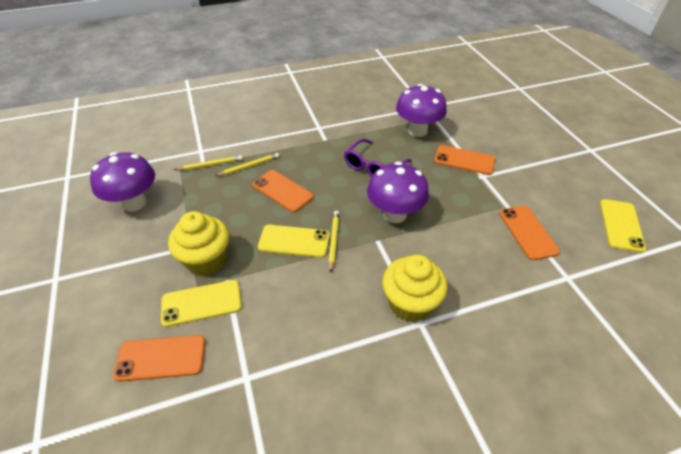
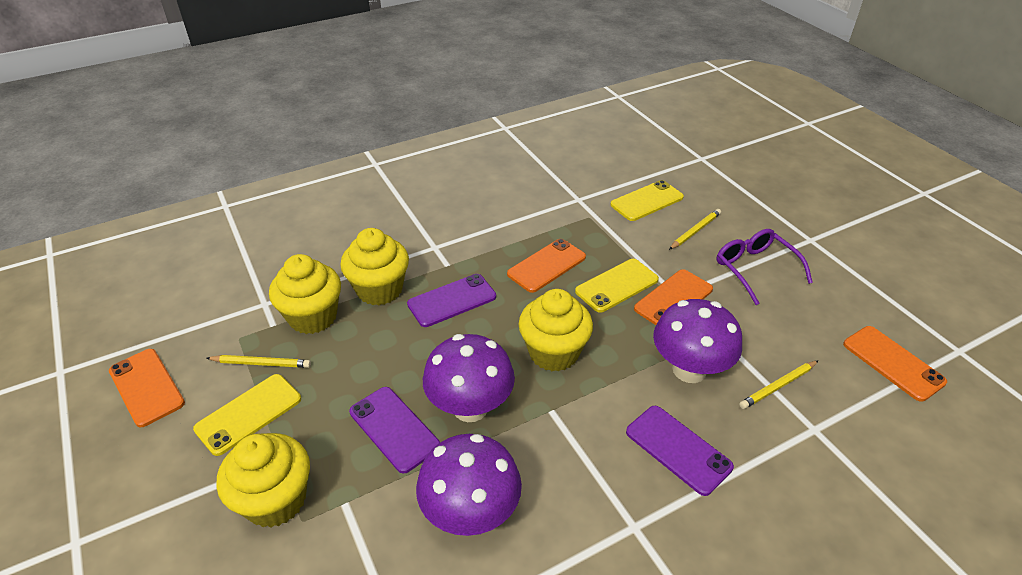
purple phone: none = 0 -> [349,387,440,473] [407,274,496,327] [626,406,734,496] = 3
yellow cupcake: [168,211,229,276] [382,255,447,322] = 2 -> [217,433,310,528] [269,254,341,334] [340,228,409,306] [518,289,593,372] = 4

